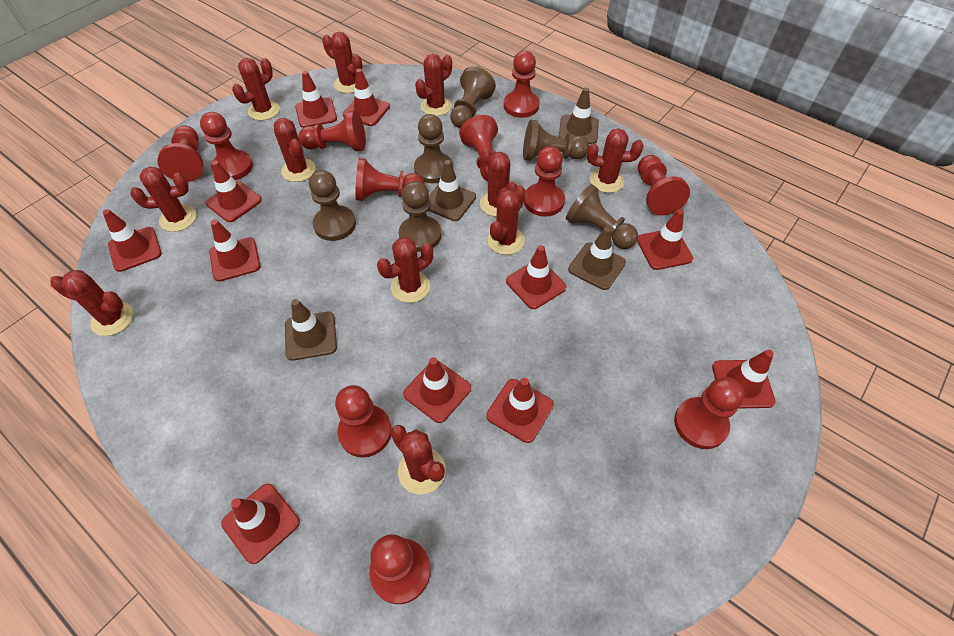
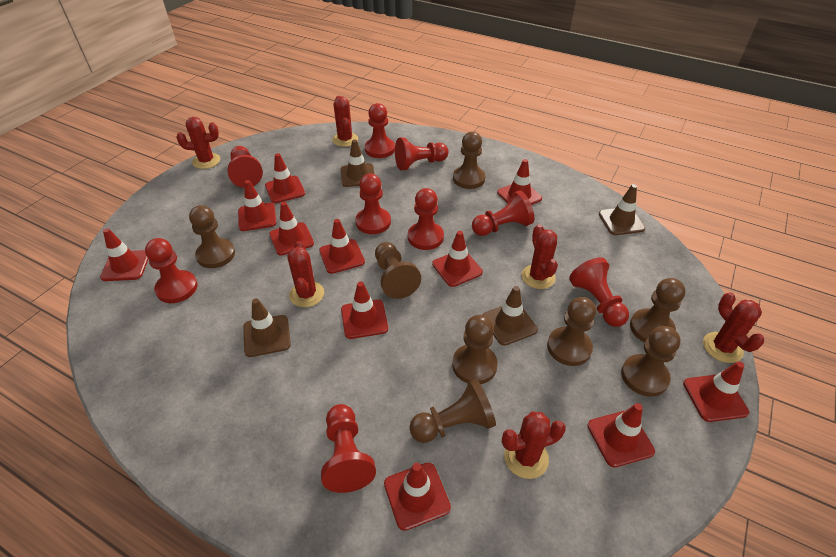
brown pawn: [309,170,356,241] [399,181,441,252] [414,114,453,183] [450,66,496,128] [523,120,589,161] [566,184,638,249] = 6 -> [189,205,235,268] [375,242,421,299] [409,379,496,443] [452,315,498,384] [453,132,485,189] [547,297,596,366] [621,326,680,397] [630,278,685,343] = 8
red cactus: [51,270,133,336] [130,167,196,232] [232,58,280,121] [274,118,316,182] [322,32,362,93] [377,237,433,303] [391,425,446,495] [415,54,452,116] [480,149,517,217] [487,185,526,255] [587,128,643,193] = 11 -> [176,117,220,169] [287,241,324,307] [332,96,358,147] [502,411,566,479] [521,224,558,289] [703,292,764,363] = 6
red pawn: [157,126,203,182] [200,112,253,180] [299,111,366,151] [335,385,392,458] [356,158,425,201] [369,534,431,604] [459,115,498,181] [504,51,539,118] [524,146,565,217] [638,155,690,216] [674,377,745,449] = 11 -> [145,238,198,303] [228,146,263,188] [321,404,376,493] [355,174,391,234] [365,103,395,158] [395,137,449,171] [408,188,444,250] [472,191,534,236] [569,257,629,327] = 9

